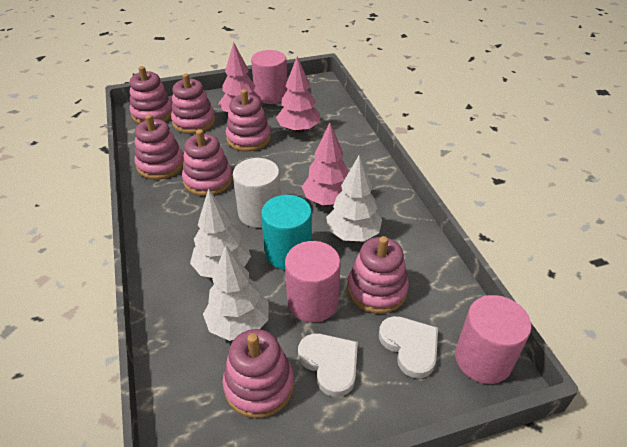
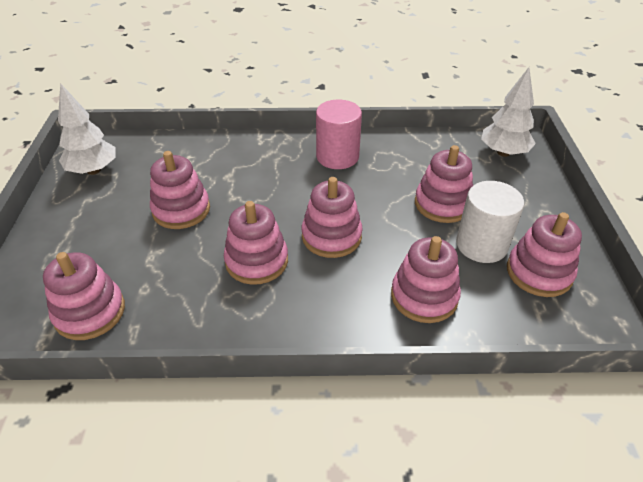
pink cylinder: [251,50,288,104] [285,241,341,322] [455,295,531,384] = 3 -> [316,100,362,169] = 1
pink tree: [218,42,261,112] [276,56,320,133] [302,123,349,205] = 3 -> none = 0
turquoise cylinder: [261,195,312,270] = 1 -> none = 0
white heart: [298,333,358,397] [379,316,438,378] = 2 -> none = 0
white tree: [190,189,251,278] [203,245,269,341] [326,156,382,242] = 3 -> [58,83,115,175] [481,67,536,157] = 2

